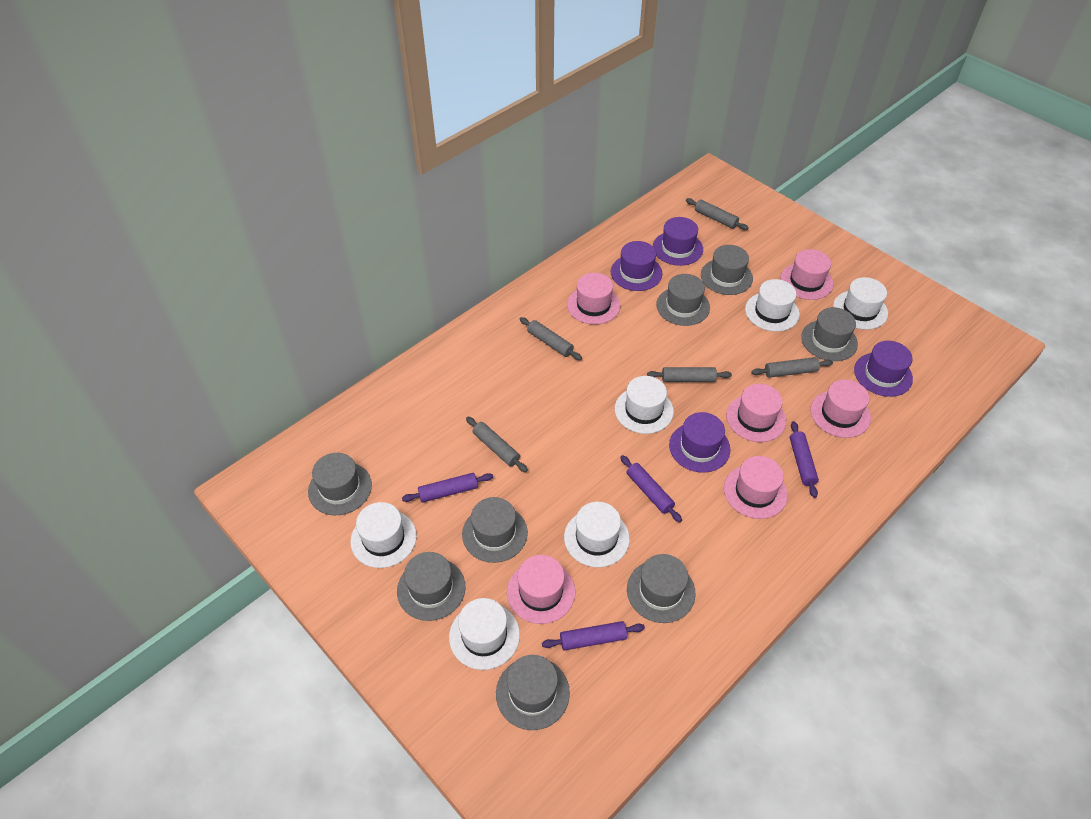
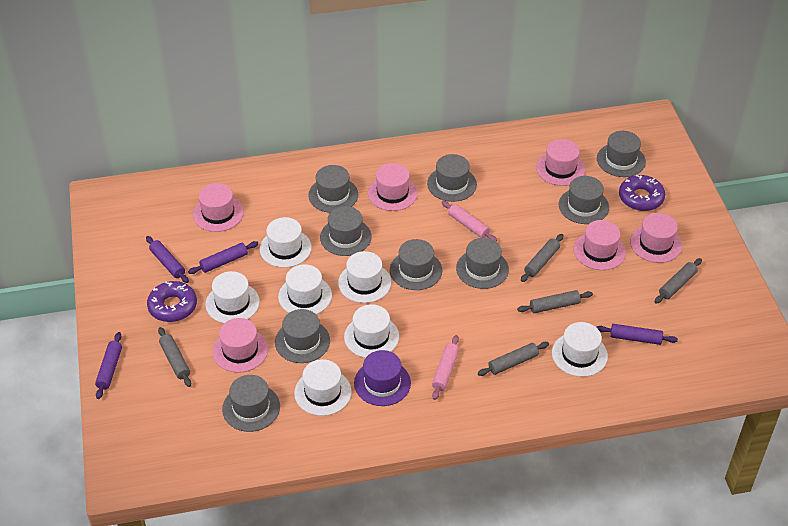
grey hat: [308,453,372,515] [397,552,466,621] [462,497,528,563] [496,655,570,730] [627,554,695,623] [656,274,710,326] [701,245,753,295] [801,307,858,361] = 8 -> [222,375,280,432] [275,309,330,363] [308,165,358,213] [320,206,372,256] [390,239,442,290] [427,154,477,202] [456,238,509,289] [559,176,609,224] [597,131,646,177] = 9
pink rolling pin: none = 0 -> [432,335,459,400] [441,201,497,242] = 2
purple donut: none = 0 -> [147,281,197,322] [619,175,665,211] = 2
purple hat: [611,241,662,291] [653,217,703,266] [669,412,731,473] [854,341,913,397] = 4 -> [354,350,411,406] = 1
white hat: [350,502,417,568] [449,598,520,670] [564,502,630,567] [615,376,674,434] [745,279,800,332] [833,277,888,330] = 6 -> [206,271,260,323] [260,217,312,268] [278,264,332,314] [294,359,352,416] [338,251,391,303] [344,304,399,358] [552,322,608,377] = 7

